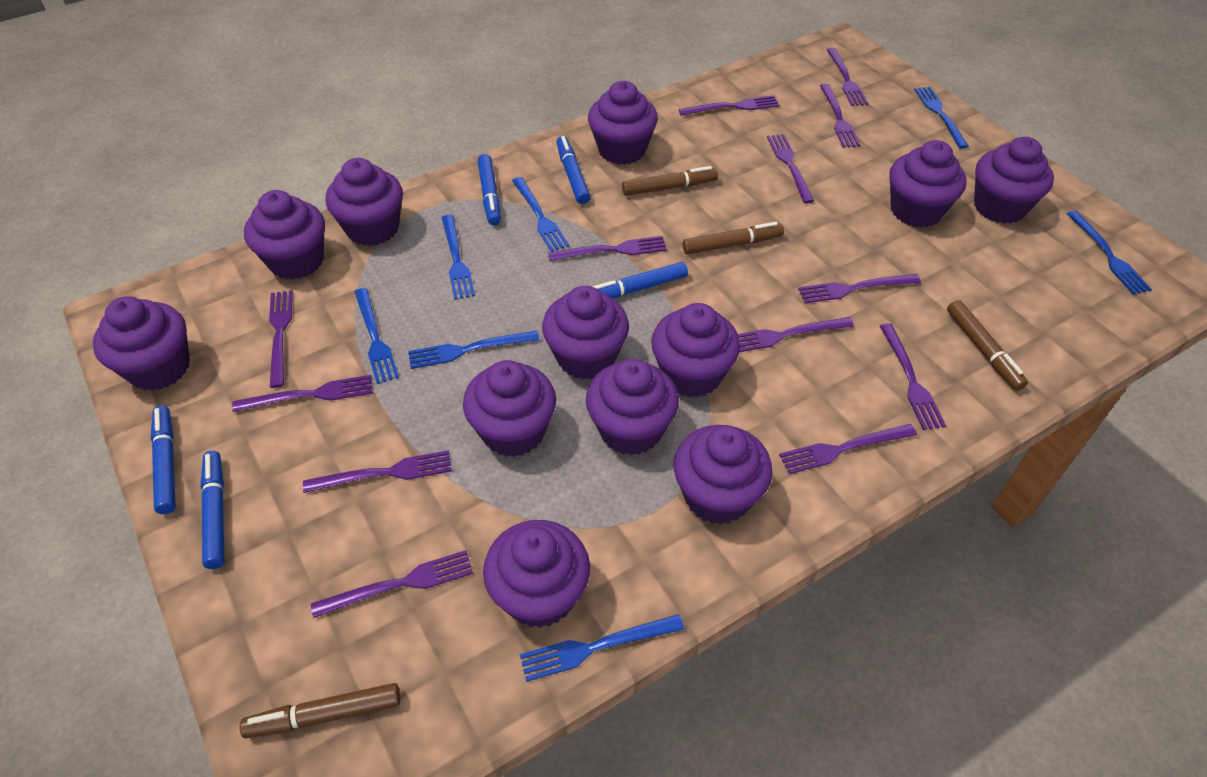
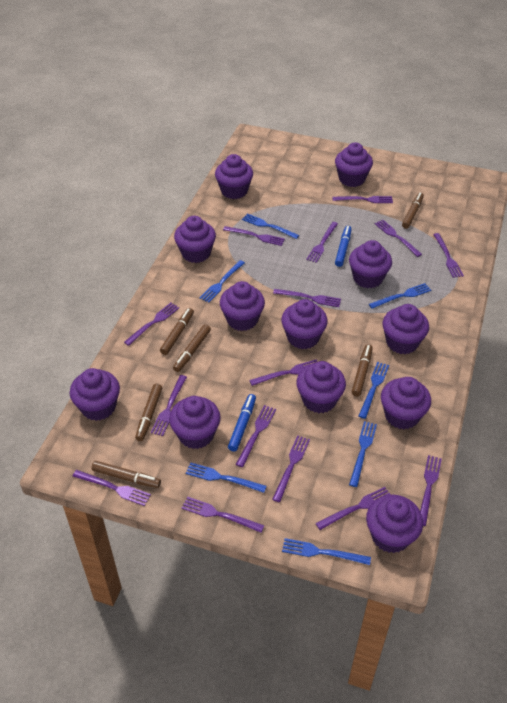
blue marker: [151,405,176,514] [200,451,225,569] [478,154,501,226] [556,136,590,204] [592,262,688,299] = 5 -> [228,394,256,452] [335,226,351,267] = 2
brown marker: [239,683,400,738] [622,166,718,196] [683,222,784,255] [947,300,1028,391] = 4 -> [91,461,161,488] [135,384,162,441] [160,308,194,355] [173,324,211,372] [352,344,373,397] [402,192,424,229] = 6
purple fork: [232,375,373,412] [269,290,293,388] [303,450,452,493] [311,550,473,618] [548,236,667,261] [679,95,780,116] [738,317,854,352] [767,134,814,203] [779,424,917,474] [798,274,921,303] [820,84,860,148] [826,48,868,106] [880,323,946,430] = 13 -> [73,470,151,506] [124,303,179,346] [151,375,187,436] [182,496,264,533] [223,226,285,246] [236,405,276,467] [249,359,317,386] [272,435,310,502] [273,289,341,307] [306,222,338,263] [315,487,390,530] [332,196,393,203] [375,220,422,257] [420,455,442,526] [433,233,464,278] = 15

